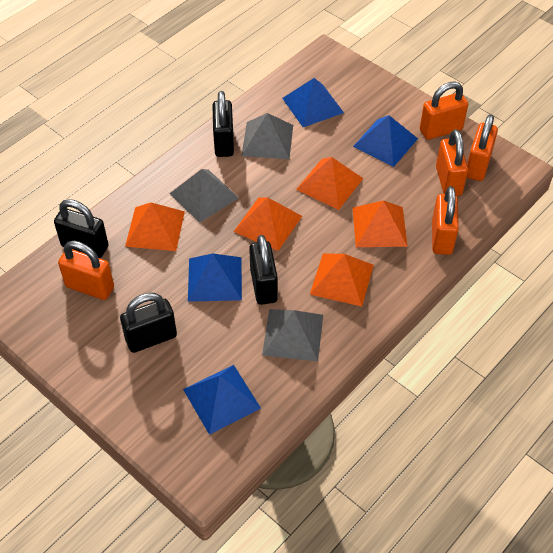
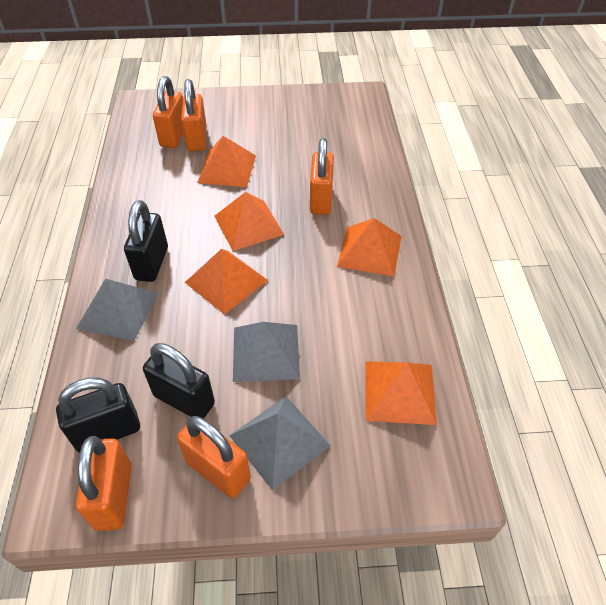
black padlock: [54,199,108,258] [120,293,177,353] [212,91,234,157] [249,235,278,305] = 4 -> [56,378,140,453] [124,200,168,282] [143,343,215,419] = 3
blue pyramid: [183,365,261,435] [188,253,242,302] [282,78,344,127] [353,115,418,167] = 4 -> none = 0

